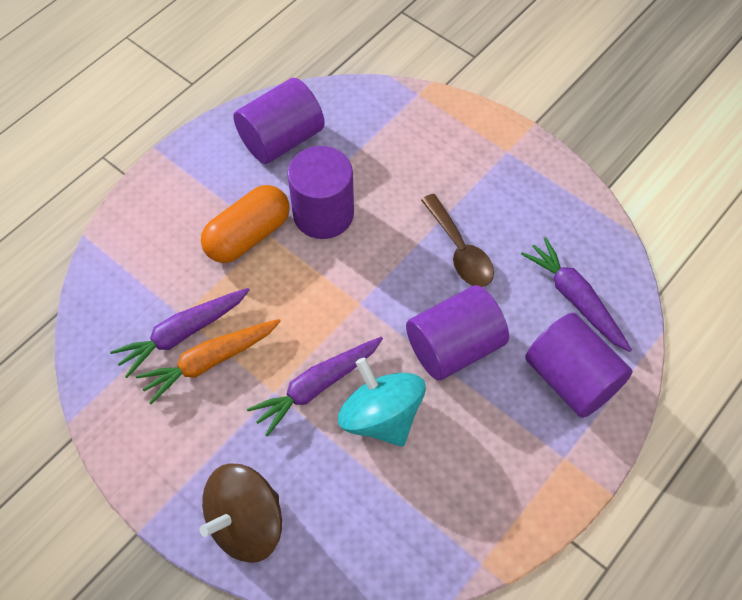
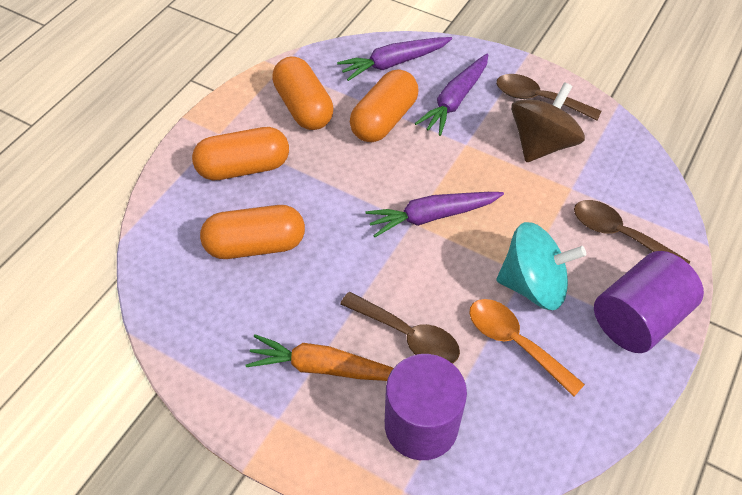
brown spoon: [421,194,494,287] = 1 -> [340,292,460,364] [496,74,601,120] [574,200,690,264] = 3
orange capsule: [201,185,290,263] = 1 -> [192,127,289,180] [200,205,305,259] [272,56,333,130] [350,70,418,142] = 4
orange spoon: none = 0 -> [469,299,585,397] = 1
purple cylinder: [233,78,325,164] [287,146,354,239] [406,285,509,380] [525,313,633,418] = 4 -> [385,354,467,460] [594,251,704,353] = 2

